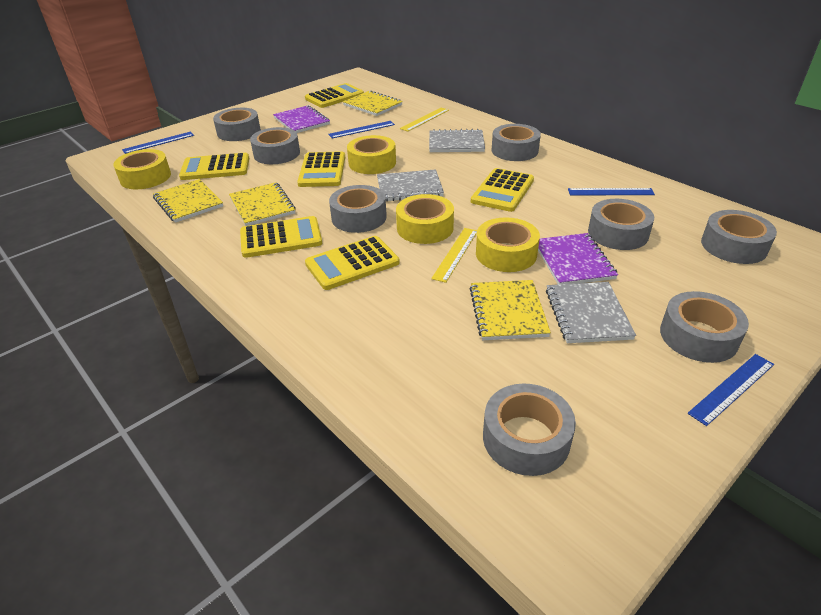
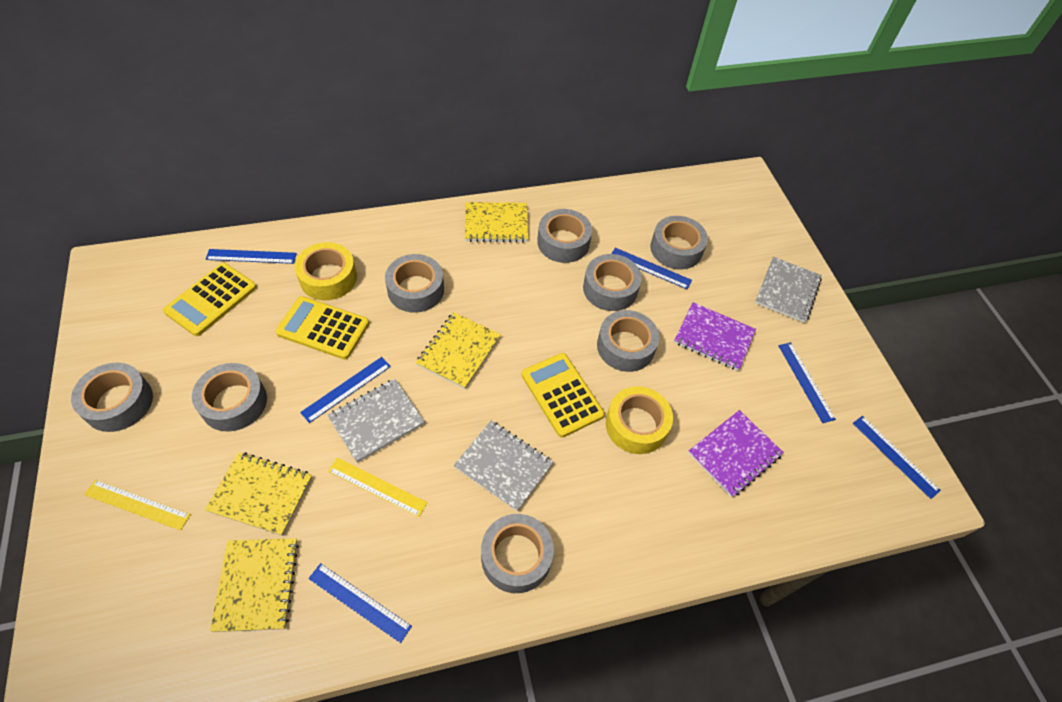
blue ruler: [122,132,194,154] [328,121,395,138] [568,188,655,195] [688,354,774,426] = 4 -> [206,249,297,264] [300,357,391,423] [308,563,412,643] [611,248,692,289] [778,342,836,423] [853,416,941,499] = 6
yellow calculator: [179,153,249,180] [240,216,322,258] [297,151,345,187] [305,83,364,108] [305,236,400,290] [471,168,534,212] = 6 -> [163,263,257,336] [275,296,369,359] [521,353,605,438] = 3
yellow tape: [113,149,171,189] [347,135,396,174] [396,194,454,244] [476,217,540,272] = 4 -> [295,242,357,300] [606,386,673,454] = 2

